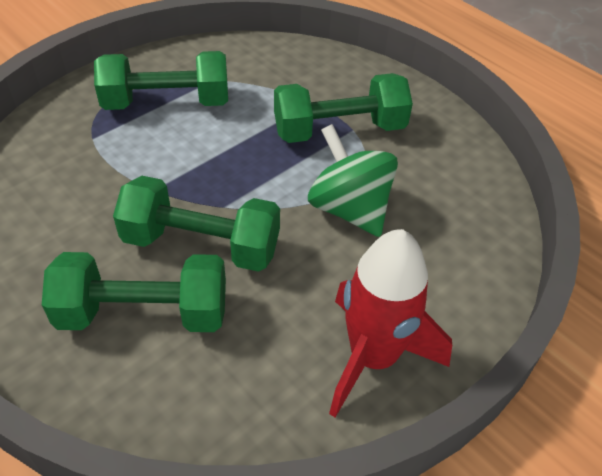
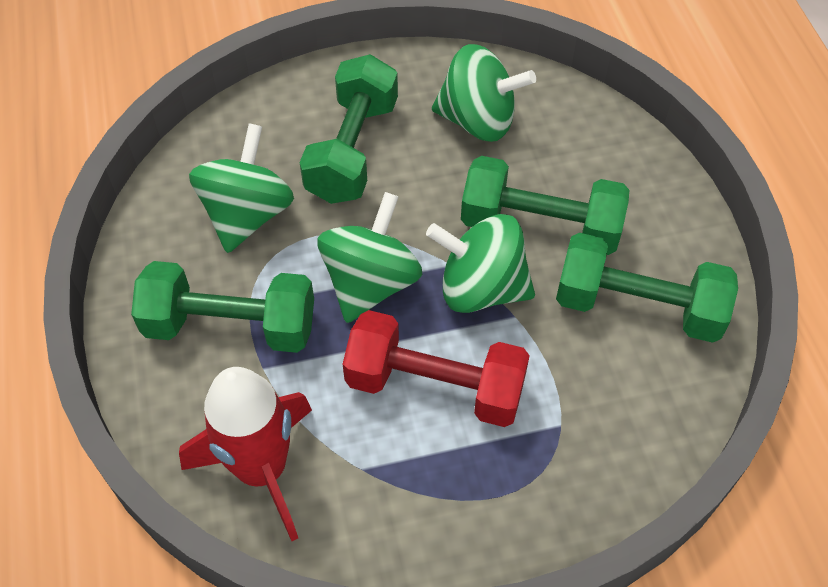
green spinning top: [308,124,398,237] = 1 -> [189,123,294,253] [318,192,422,323] [426,214,535,313] [432,44,536,142] = 4
red dumbbell: none = 0 -> [343,310,530,427] = 1

